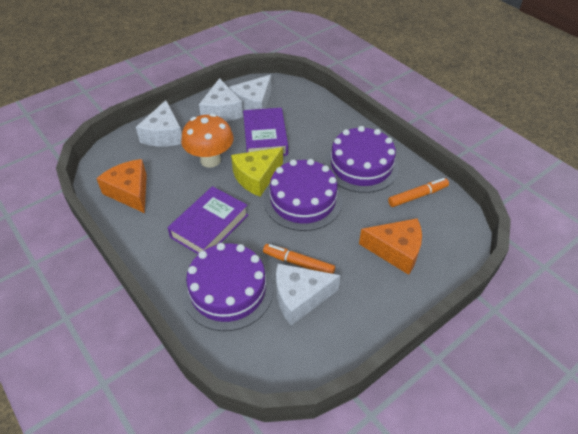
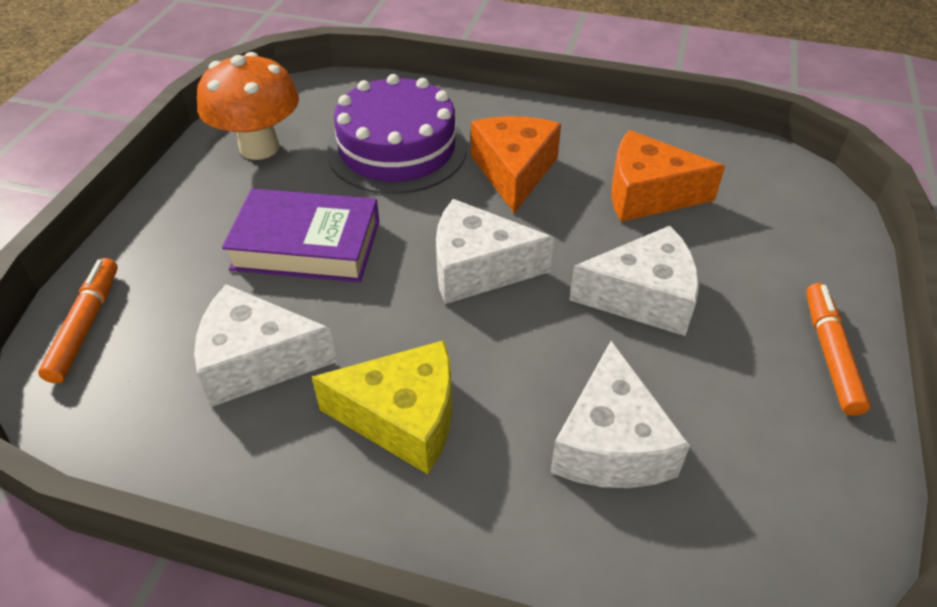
purple book: [167,186,248,254] [243,108,288,156] = 2 -> [222,189,379,282] = 1
purple cake: [182,243,273,331] [264,159,343,231] [325,126,399,193] = 3 -> [327,74,467,194] = 1

